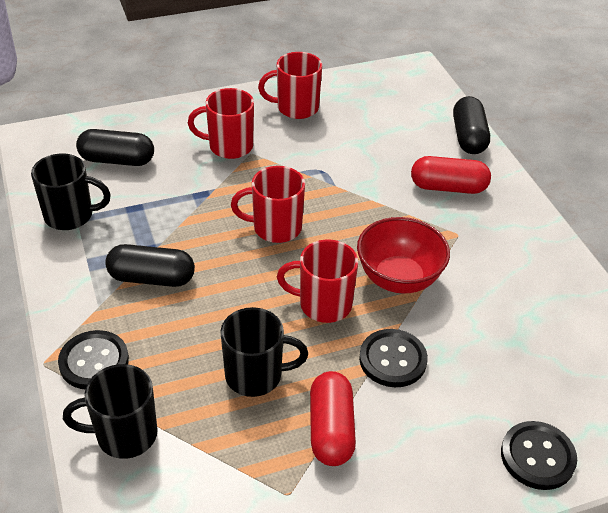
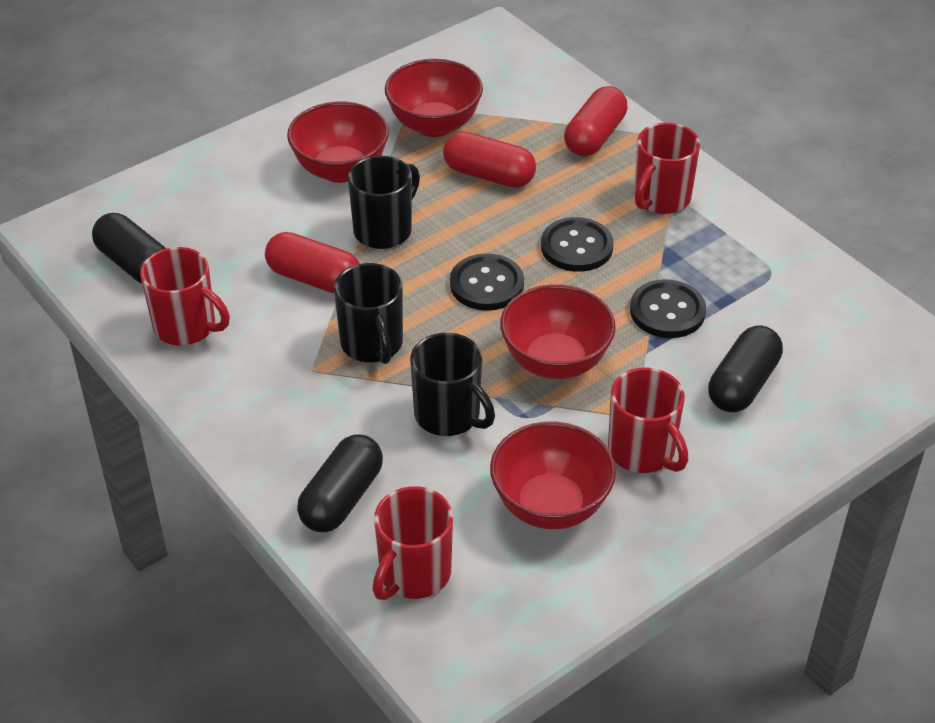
red bowl: [357,217,450,294] = 1 -> [287,102,389,183] [385,59,483,137] [490,422,616,529] [500,284,616,379] = 4
red capsule: [310,371,356,466] [411,156,491,194] = 2 -> [265,232,360,293] [443,131,536,188] [564,86,628,156] = 3

